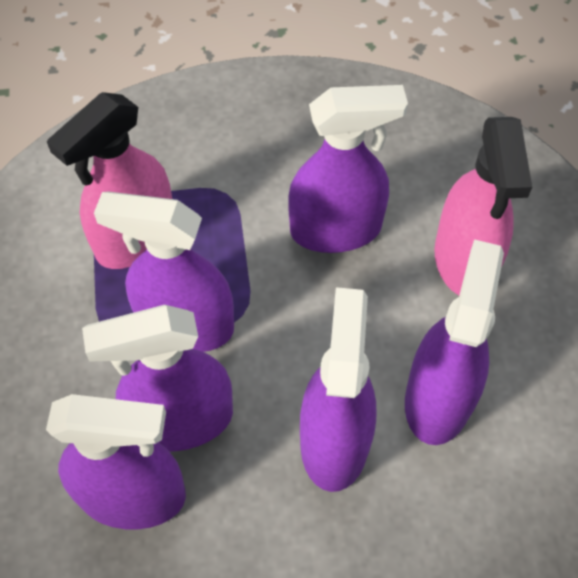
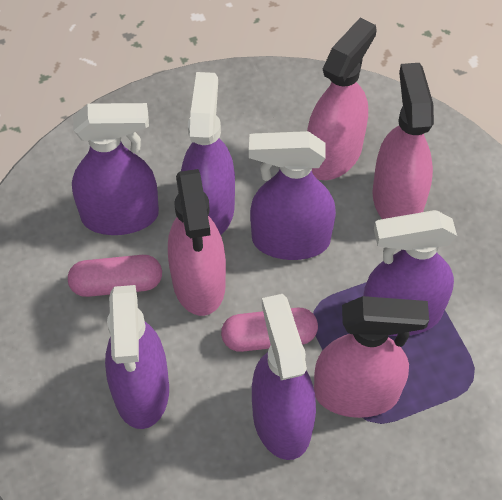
pink capsule: none = 0 -> [68,255,162,297] [221,308,318,352] = 2
pink spray bottle: [47,92,172,269] [434,117,532,295] = 2 -> [168,169,226,316] [307,18,377,180] [314,296,429,418] [372,63,434,219] = 4

